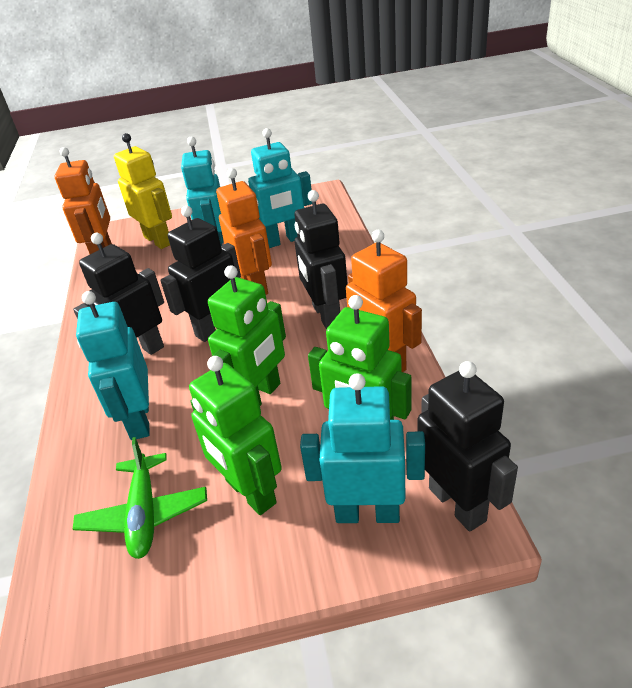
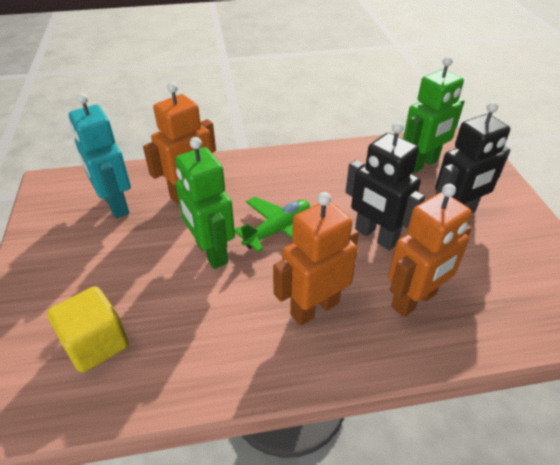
black robot: [73,233,164,355] [160,206,241,342] [294,190,347,329] [417,361,518,532] = 4 -> [346,122,425,250] [435,102,510,213] = 2
green robot: [189,356,282,515] [208,265,286,406] [308,295,411,420] = 3 -> [175,137,235,269] [403,56,464,173] = 2
turquoise robot: [76,291,150,440] [181,137,223,246] [248,128,312,248] [300,373,425,523] = 4 -> [69,93,131,218] = 1
yellow cube: none = 0 -> [47,286,129,373] = 1
yellow robot: [114,133,172,249] = 1 -> none = 0

